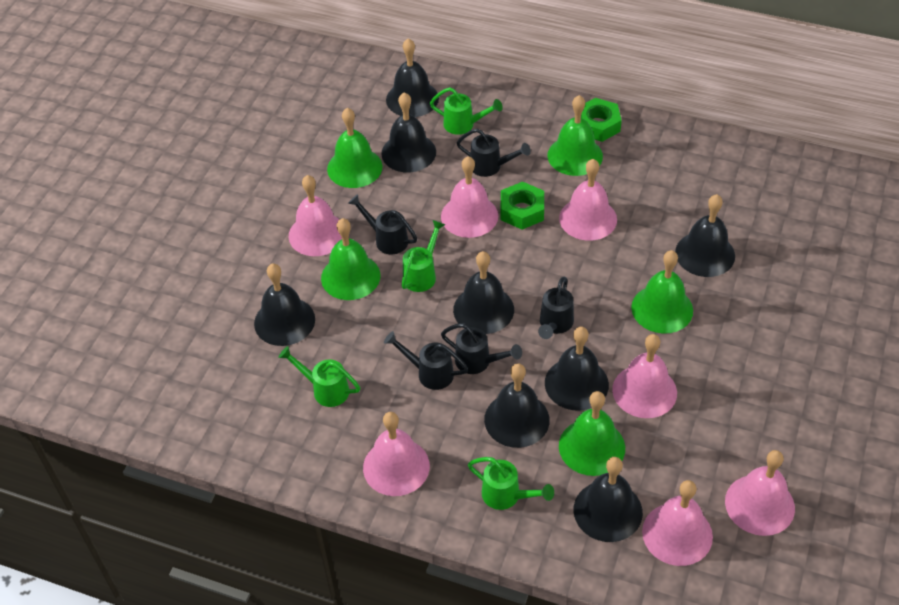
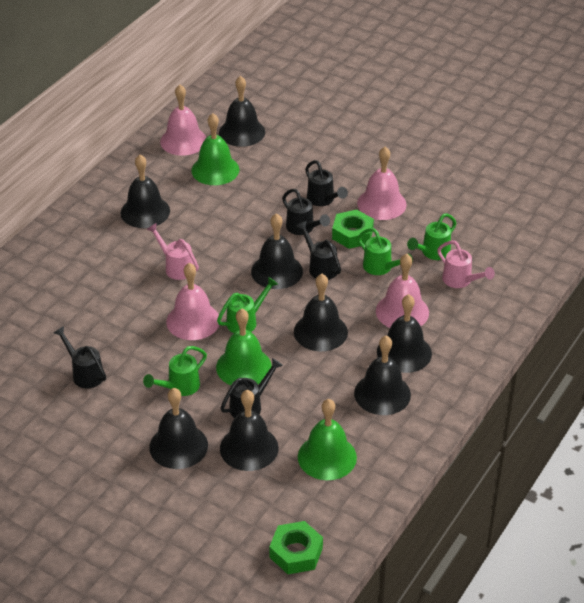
green bell: [321,218,381,300] [327,108,382,188] [547,95,603,176] [559,391,625,476] [631,250,693,334] = 5 -> [191,113,239,185] [216,309,272,385] [298,399,357,480] = 3
pink bell: [289,175,342,256] [363,412,430,496] [441,156,498,238] [559,159,617,241] [612,334,677,418] [642,480,713,566] [725,450,795,536] = 7 -> [160,85,206,156] [166,263,219,340] [357,147,407,220] [376,254,429,328] = 4
pink watering can: none = 0 -> [146,223,199,280] [437,241,495,288] = 2

